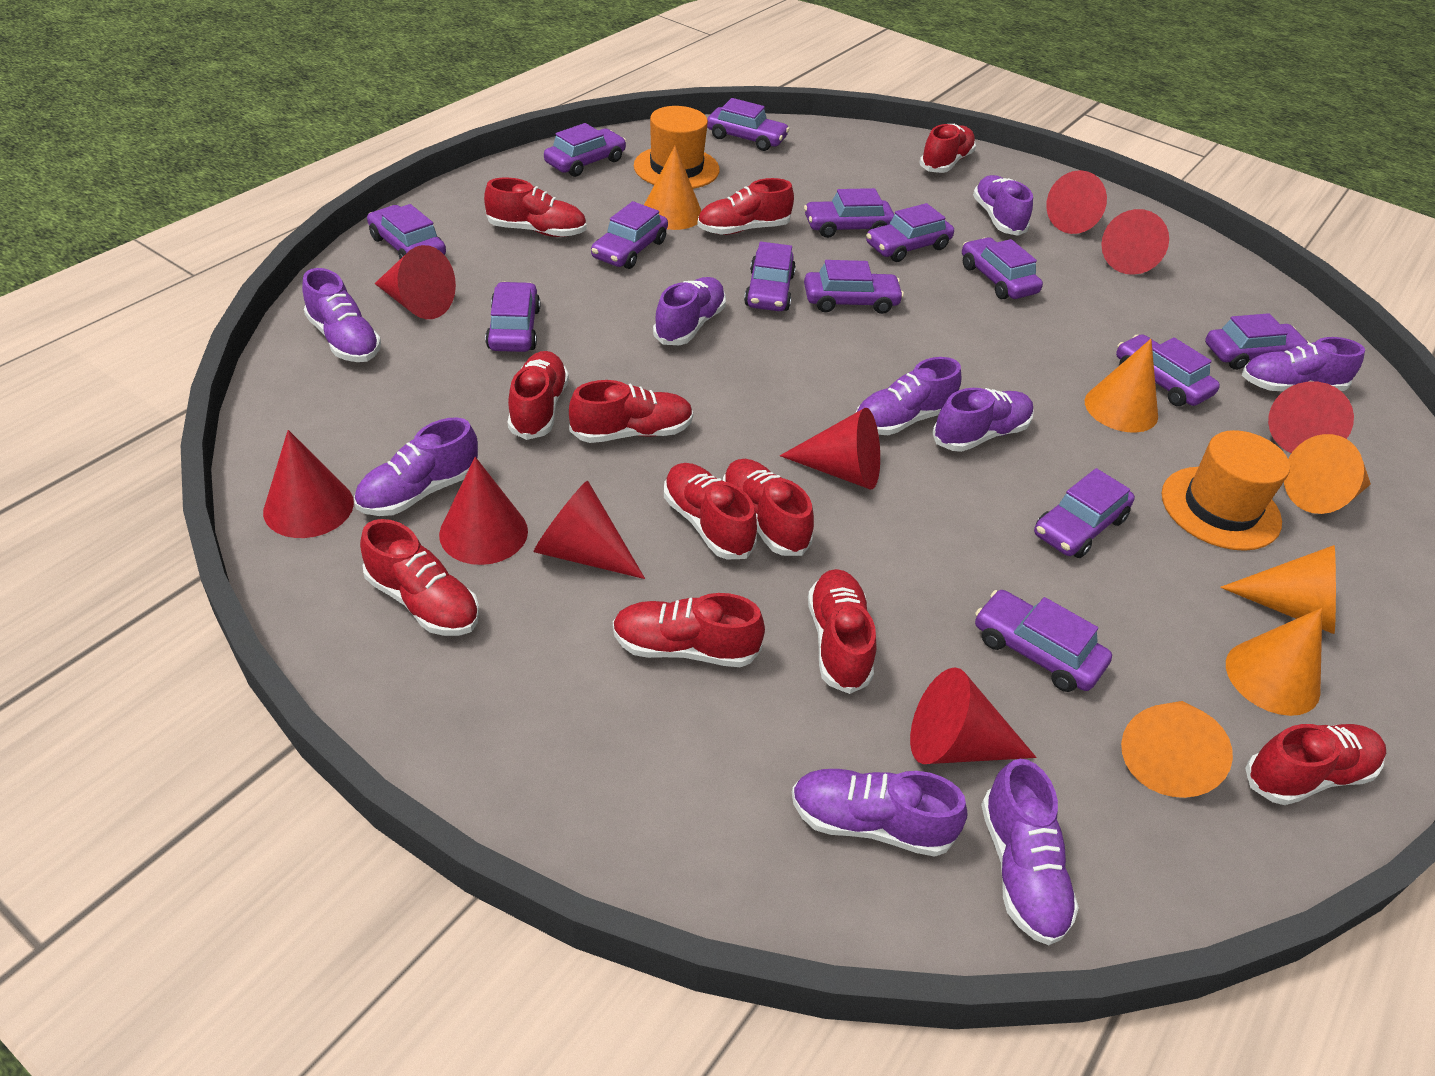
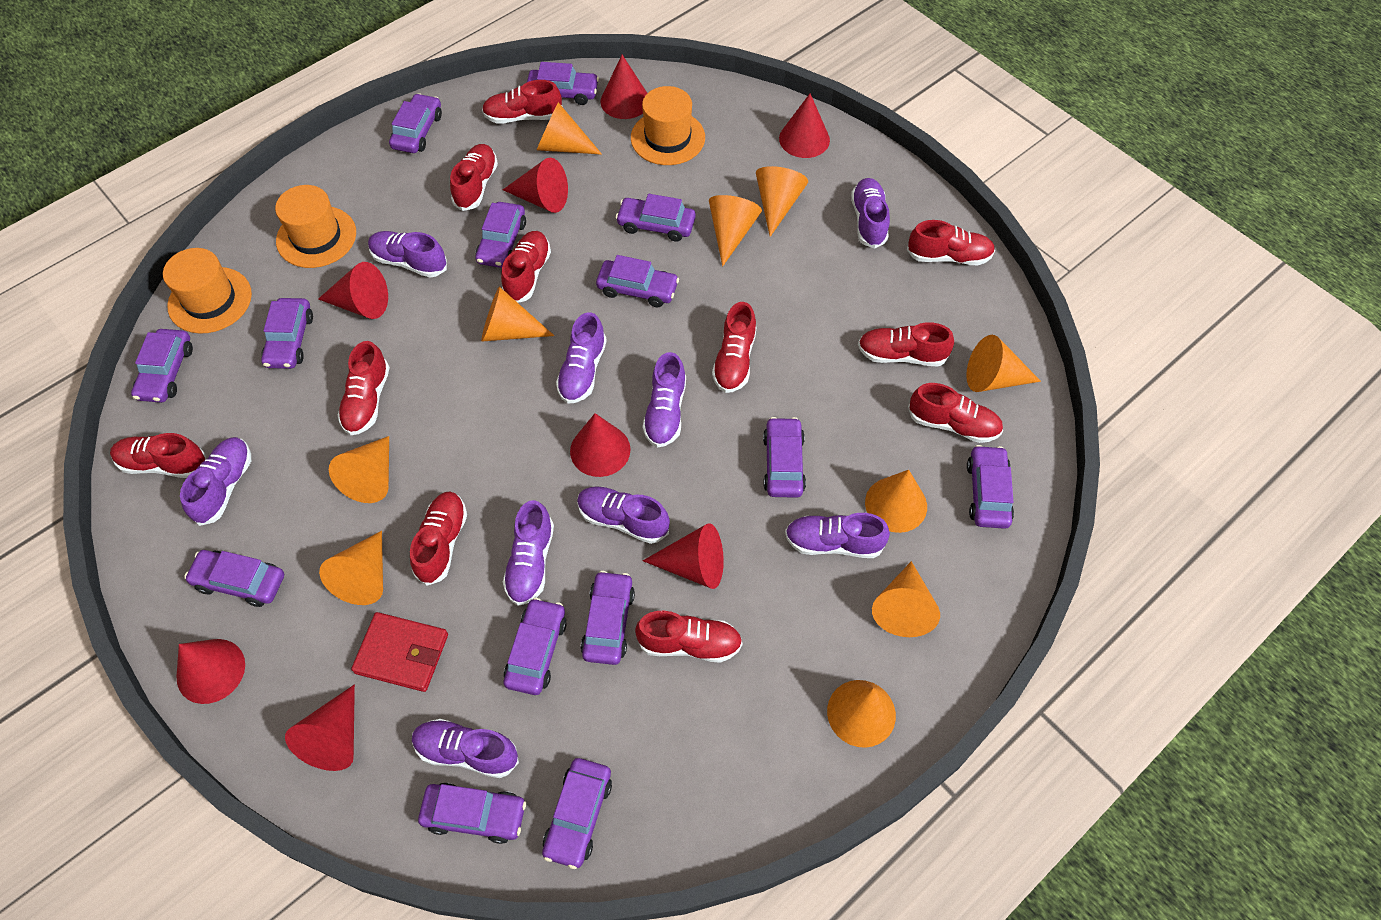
orange cone: [644,145,701,230] [1085,339,1158,433] [1121,701,1233,798] [1220,545,1336,634] [1226,608,1322,716] [1284,434,1371,514] = 6 -> [319,531,383,605] [329,436,389,503] [481,287,554,342] [537,102,602,155] [709,195,762,266] [756,166,808,237] [827,680,896,748] [865,470,927,533] [872,561,940,637] [966,335,1041,392] = 10
orange hat: [634,106,720,189] [1162,430,1290,551] = 2 -> [163,248,252,334] [275,185,356,268] [631,86,705,165] = 3
red cone: [263,430,354,538] [374,245,456,319] [439,457,528,565] [534,480,645,579] [780,408,880,489] [910,667,1036,764] [1046,170,1107,234] [1101,209,1169,275] [1268,381,1354,453] = 9 -> [177,639,245,704] [285,685,355,771] [318,262,388,319] [503,157,568,213] [570,413,631,477] [600,55,647,119] [643,523,724,589] [779,94,830,158] = 8
red wallet: none = 0 -> [351,612,448,692] = 1

